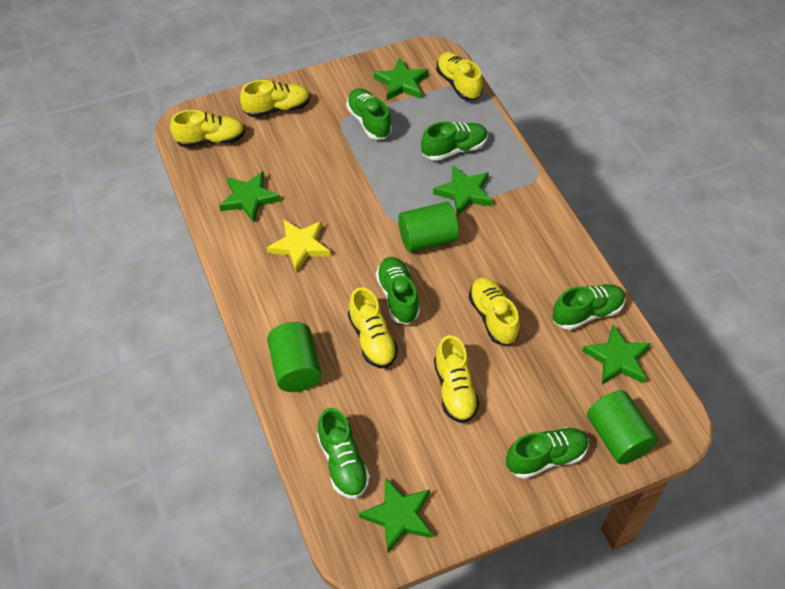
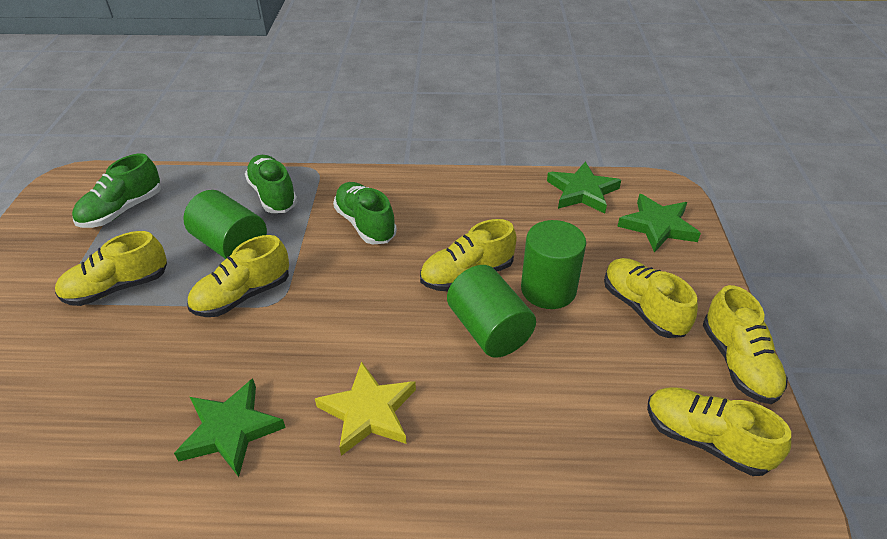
green shoe: [317,408,370,499] [346,88,392,139] [376,257,420,324] [421,121,488,161] [506,427,589,479] [552,284,626,330] = 6 -> [72,154,161,228] [245,155,298,213] [333,182,397,244] = 3
green star: [219,171,281,222] [359,478,432,553] [374,57,429,100] [433,166,493,216] [582,325,651,385] = 5 -> [174,378,286,477] [547,162,621,214] [617,194,701,253] = 3

